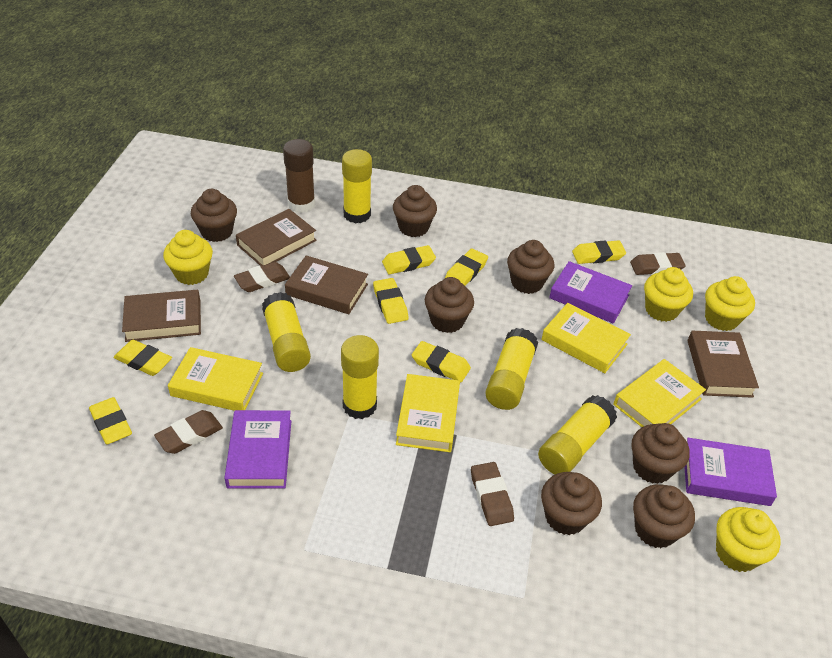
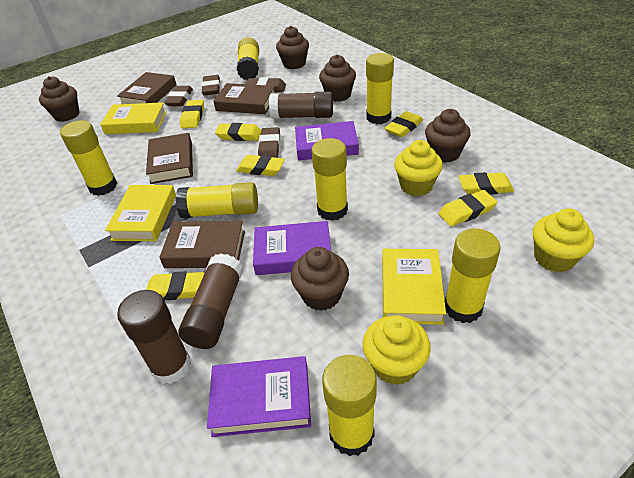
brown cupcake: [191,189,237,242] [393,185,437,237] [425,277,474,333] [507,240,554,294] [541,472,602,535] [632,423,690,484] [633,484,695,548] = 7 -> [39,76,80,122] [276,26,309,69] [291,247,349,311] [319,55,356,102] [425,109,471,163] = 5
brown glue stick: [283,139,315,213] = 1 -> [117,290,191,384] [178,253,243,349] [269,91,333,119] = 3
yellow book: [168,347,263,411] [396,374,460,452] [541,303,631,373] [613,359,706,427] = 4 -> [100,102,167,134] [105,185,176,241] [382,249,446,325] = 3
yellow cupcake: [163,230,213,285] [644,267,693,322] [705,276,755,331] [716,507,781,572] = 4 -> [363,315,431,385] [394,140,443,196] [533,208,594,272] = 3
yellow glue stick: [262,292,311,372] [341,335,379,419] [342,149,372,223] [485,328,538,410] [538,395,617,474] = 5 -> [60,120,117,196] [176,182,258,218] [237,37,259,80] [311,138,348,221] [322,355,377,457] [366,53,394,124] [445,228,501,323] = 7

